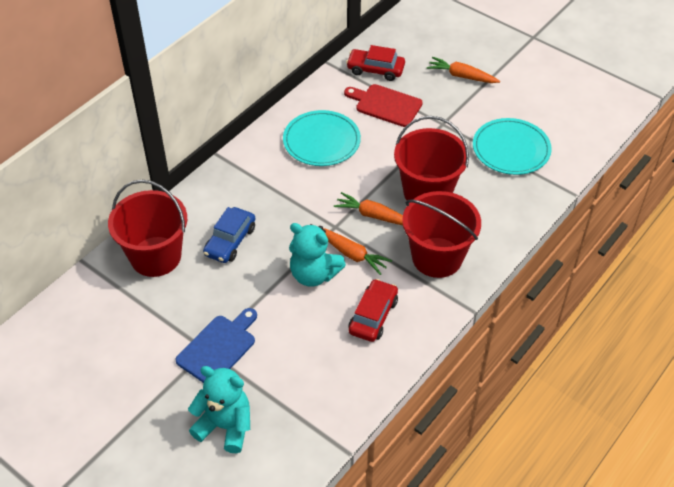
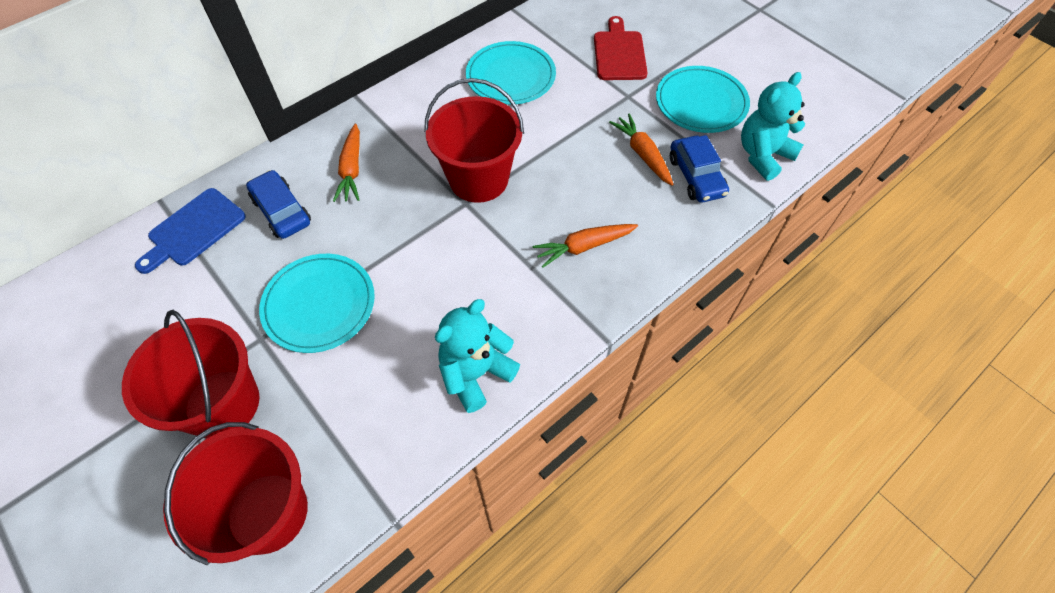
blue car: [203,207,255,263] = 1 -> [246,170,311,239] [670,135,729,203] = 2
red car: [346,45,405,81] [348,279,398,342] = 2 -> none = 0
turquoise plate: [283,110,361,166] [473,118,552,175] = 2 -> [259,254,375,353] [466,41,556,105] [656,66,750,133] = 3

